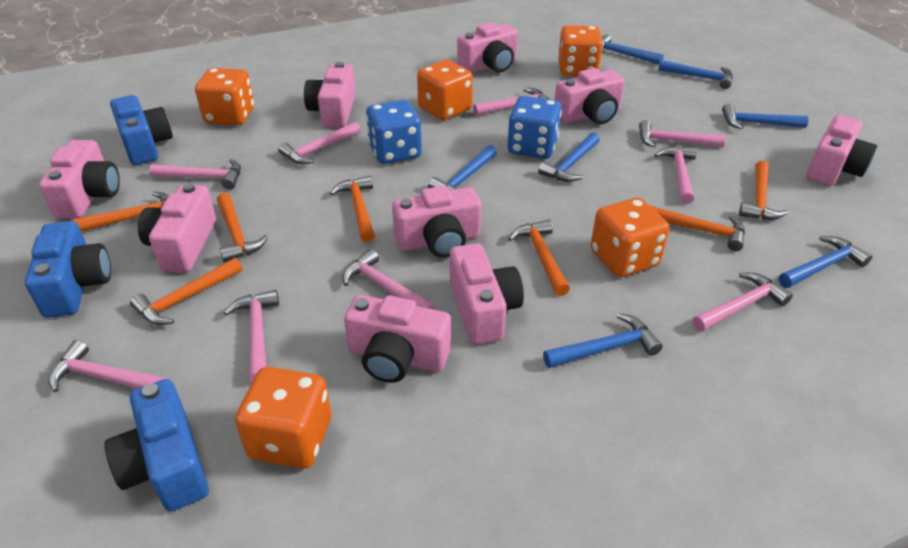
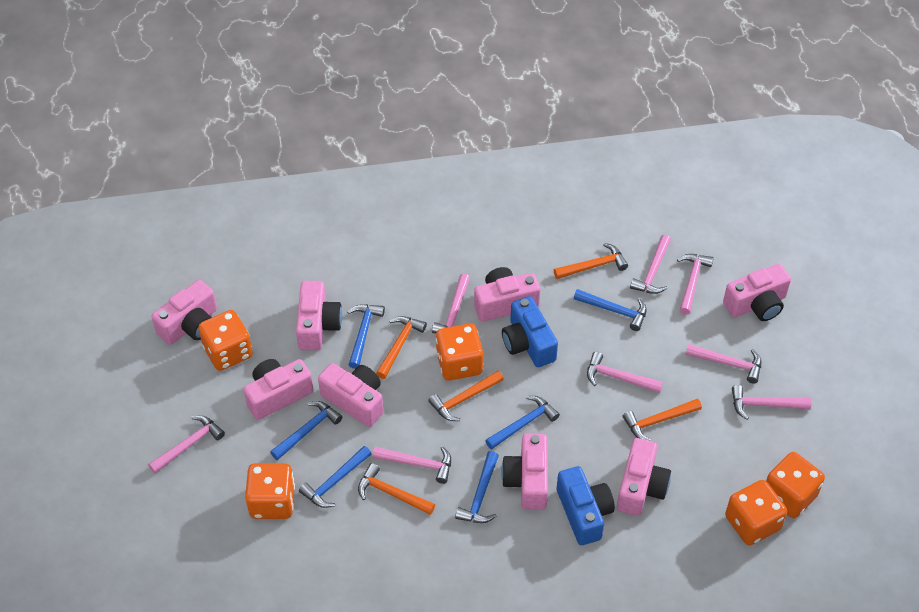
blue camera: [25,221,111,318] [104,379,209,511] [110,95,173,165] = 3 -> [502,296,558,367] [557,466,615,545] = 2
blue dice: [366,100,422,164] [507,96,562,159] = 2 -> none = 0
blue hammer: [428,145,497,190] [538,132,600,182] [543,313,663,368] [602,34,664,64] [658,60,733,89] [722,103,809,129] [779,236,873,288] = 7 -> [270,401,343,460] [299,446,371,508] [347,304,385,369] [455,451,499,523] [485,396,560,449] [574,289,647,331] = 6
orange hammer: [70,192,168,232] [130,258,243,325] [217,193,268,262] [329,176,375,242] [508,220,570,296] [651,206,745,251] [739,161,789,220] = 7 -> [358,463,435,515] [376,316,427,379] [428,371,504,421] [554,243,628,279] [623,398,702,441] = 5
pink camera: [39,140,120,218] [138,183,216,272] [304,62,356,128] [344,295,451,383] [392,186,482,258] [450,243,524,345] [457,22,518,73] [555,68,625,124] [806,115,877,186] = 9 -> [152,280,217,345] [243,359,314,420] [296,281,342,350] [318,363,383,427] [474,267,540,322] [501,434,548,510] [617,438,671,516] [723,264,791,321] = 8
pink hammer: [48,340,168,392] [149,159,241,190] [224,290,279,383] [278,122,361,164] [342,249,435,310] [473,88,550,116] [639,120,725,147] [654,146,697,204] [692,273,793,332] = 9 -> [148,415,225,473] [372,446,451,484] [432,274,470,333] [587,352,663,393] [630,235,671,294] [677,254,714,315] [685,344,761,383] [732,385,812,420] = 8

